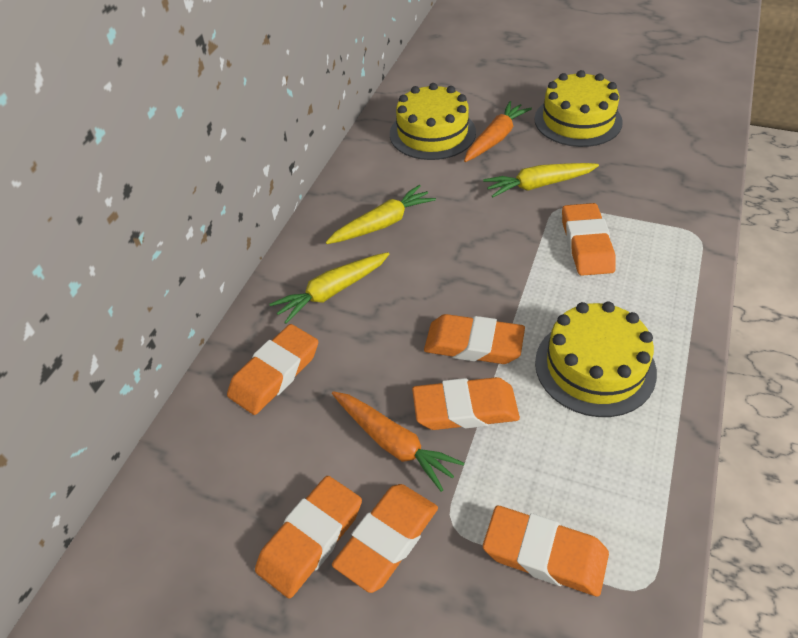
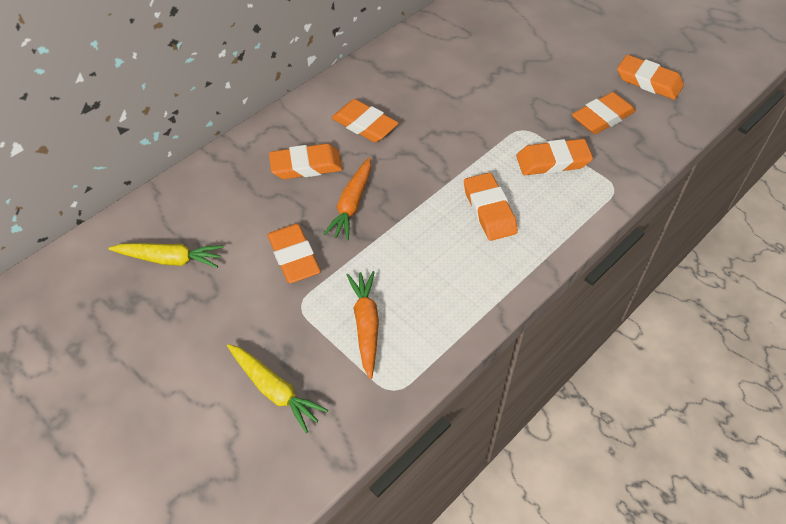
yellow cake: [390,83,476,160] [534,70,623,147] [535,302,657,417] = 3 -> none = 0
yellow carrot: [270,252,389,324] [326,185,436,244] [483,163,599,198] = 3 -> [108,243,224,268] [227,344,328,433] = 2

